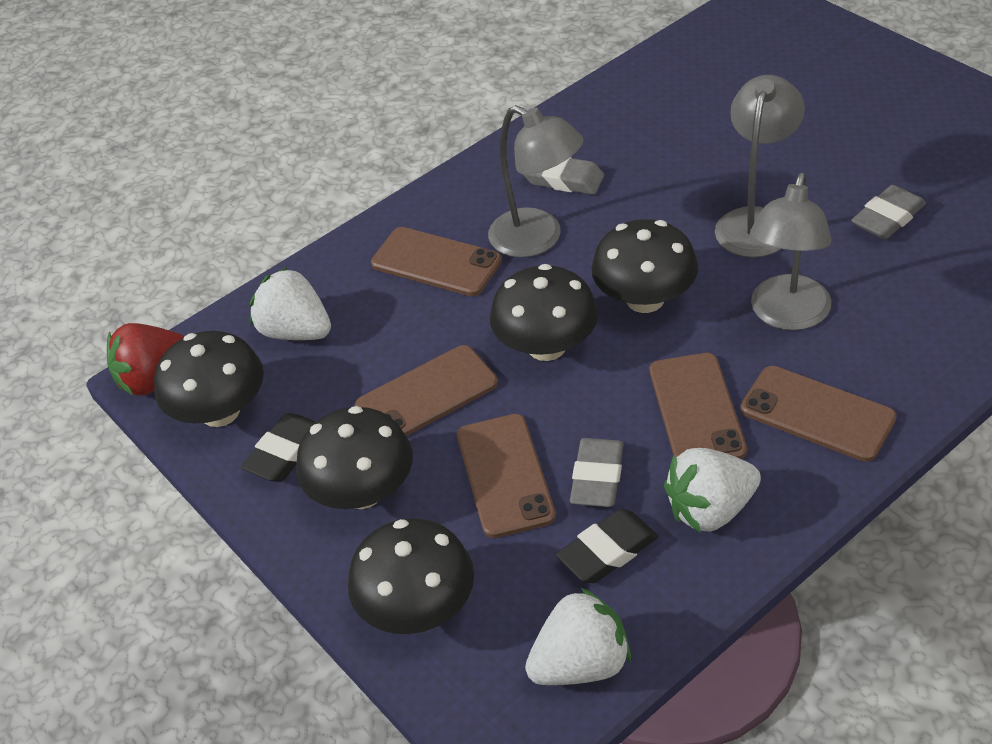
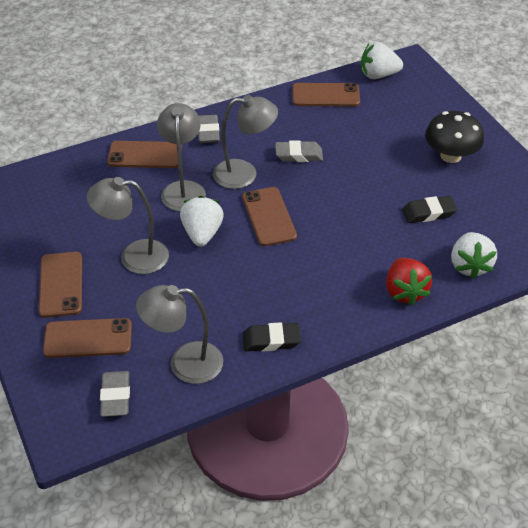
black mushroom: [154,331,264,427] [296,406,413,509] [348,518,474,634] [490,264,598,361] [591,219,698,313] = 5 -> [425,111,484,163] = 1
grey lamp: [488,105,584,258] [715,75,805,257] [750,173,831,330] = 3 -> [87,177,169,274] [136,285,223,384] [157,103,206,211] [213,95,278,189] = 4

